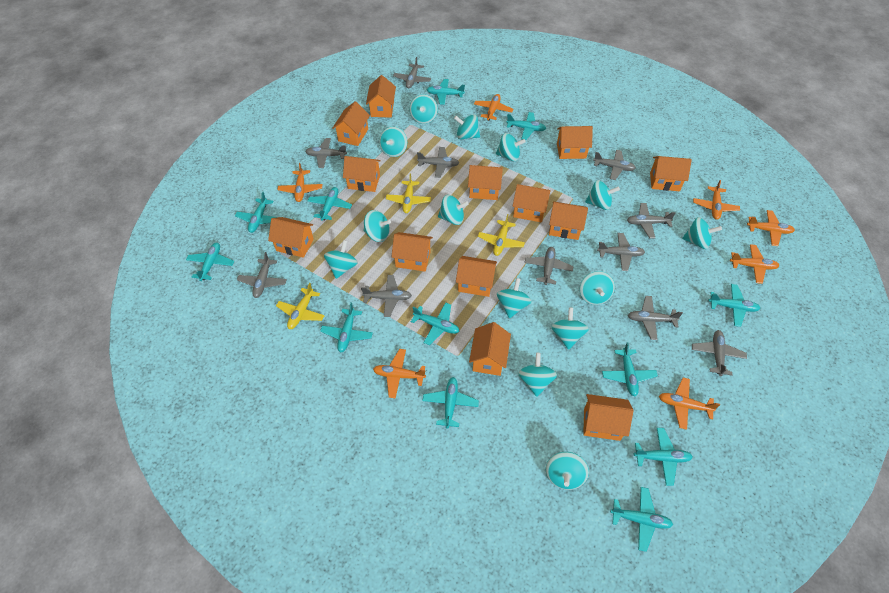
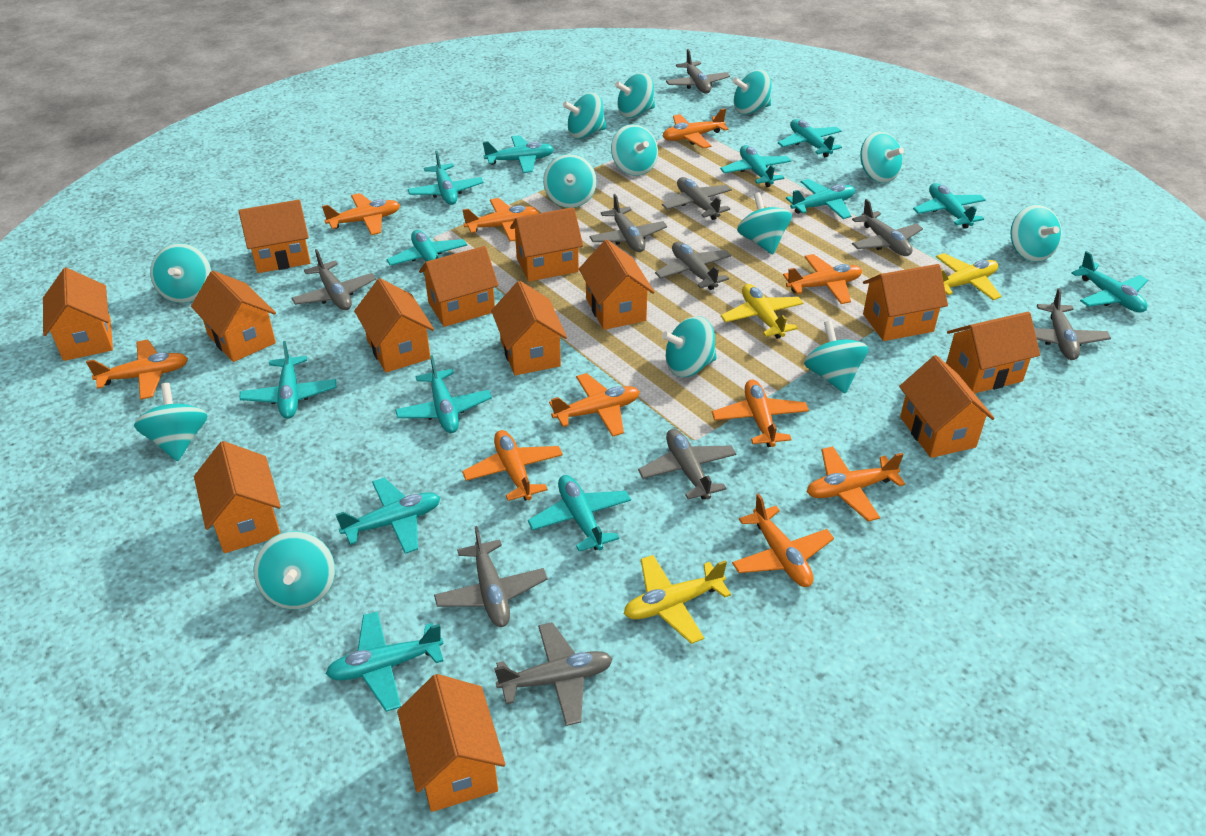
grey plane: [237,252,287,298] [305,138,347,168] [361,275,412,317] [393,57,431,88] [417,147,459,178] [524,247,574,285] [593,150,636,180] [597,233,645,271] [627,203,675,238] [628,296,683,340] [692,330,747,376] = 11 -> [291,249,376,310] [434,526,548,627] [494,622,613,726] [589,194,667,252] [638,429,737,500] [655,242,731,290] [662,177,732,220] [666,49,730,93] [852,199,923,256] [1034,288,1111,360] = 10
orange plane: [278,163,322,202] [373,349,426,399] [474,94,513,121] [659,378,720,430] [693,180,740,220] [730,244,780,284] [747,210,795,246] = 7 -> [86,339,188,400] [322,193,400,235] [462,430,563,501] [463,198,539,241] [549,373,640,437] [663,108,729,149] [712,380,809,447] [732,494,834,587] [783,254,862,304] [807,446,905,521] = 10
turquoise plane: [186,243,234,281] [235,192,277,233] [308,187,352,221] [320,302,373,353] [411,302,460,345] [422,377,479,429] [427,79,465,105] [506,112,546,140] [602,342,658,396] [610,487,673,552] [634,428,693,486] [708,284,760,327] = 12 -> [239,341,336,419] [326,611,444,712] [335,478,441,554] [387,230,467,276] [395,355,492,433] [408,151,484,205] [483,135,554,173] [528,475,631,551] [720,145,791,187] [778,119,842,157] [786,179,855,219] [913,183,986,229] [1071,251,1148,312] = 13
turquoise spinning top: [324,240,357,279] [363,210,391,242] [379,127,407,157] [410,94,438,124] [438,195,468,225] [454,114,480,140] [496,133,526,161] [497,278,532,318] [518,353,557,397] [546,452,589,490] [551,307,589,350] [580,271,615,305] [585,180,620,210] [682,217,722,249] = 14 -> [134,383,208,461] [150,243,211,303] [254,531,335,610] [543,154,597,208] [563,93,607,139] [611,124,658,176] [615,73,655,118] [662,316,717,377] [733,70,771,115] [737,192,792,254] [804,320,869,394] [860,131,904,183] [1010,204,1062,262] = 13

